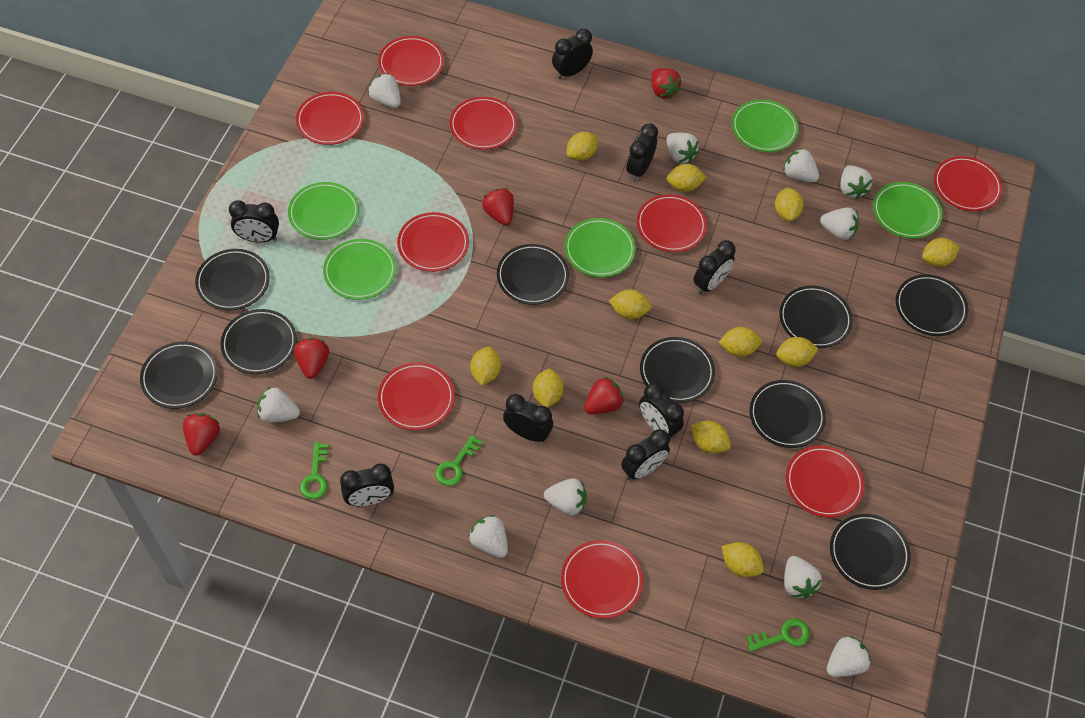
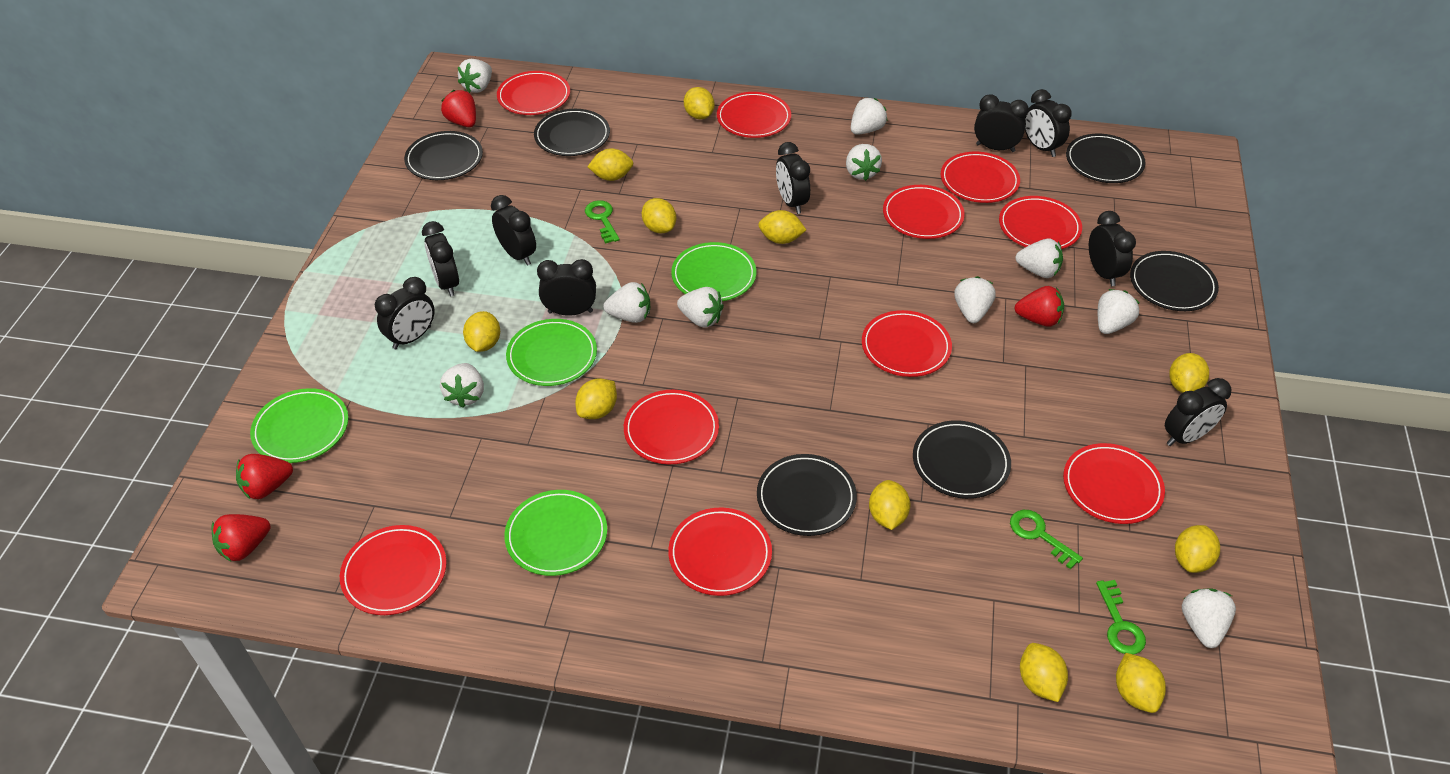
black clock: [229,200,279,243] [340,463,394,506] [503,394,553,442] [552,29,593,79] [621,429,670,480] [626,123,658,181] [639,383,684,440] [693,240,736,294] = 8 -> [375,277,435,349] [422,221,459,296] [491,195,536,266] [537,259,596,316] [776,142,810,214] [974,94,1029,152] [1025,89,1071,157] [1089,211,1136,286] [1165,378,1231,446] = 9
black plate: [140,342,218,409] [195,249,270,310] [221,309,297,374] [497,244,569,305] [640,337,715,403] [749,380,826,448] [779,286,853,348] [830,514,911,590] [896,274,968,336] = 9 -> [404,131,483,180] [534,109,610,156] [757,454,857,536] [913,420,1011,499] [1066,134,1146,183] [1130,251,1219,311] = 6
green plate: [288,182,359,240] [323,239,396,300] [564,218,636,277] [732,99,799,152] [873,182,943,239] = 5 -> [250,388,348,463] [504,490,607,576] [506,319,597,386] [671,242,756,301] = 4
red plate: [296,92,364,145] [378,36,444,86] [378,362,455,430] [397,212,469,272] [450,97,517,150] [561,540,643,619] [637,194,707,252] [786,445,864,518] [934,156,1003,211] = 9 -> [340,525,447,615] [497,71,570,115] [624,390,719,464] [668,508,772,596] [717,92,791,138] [862,310,952,377] [883,185,965,239] [941,152,1020,203] [999,196,1082,249] [1063,443,1165,524] = 10
red strawberry: [183,413,220,456] [294,338,329,379] [482,188,514,226] [584,377,624,414] [651,68,681,99] = 5 -> [212,514,270,562] [236,454,293,499] [441,90,476,127] [1014,286,1064,327] = 4

